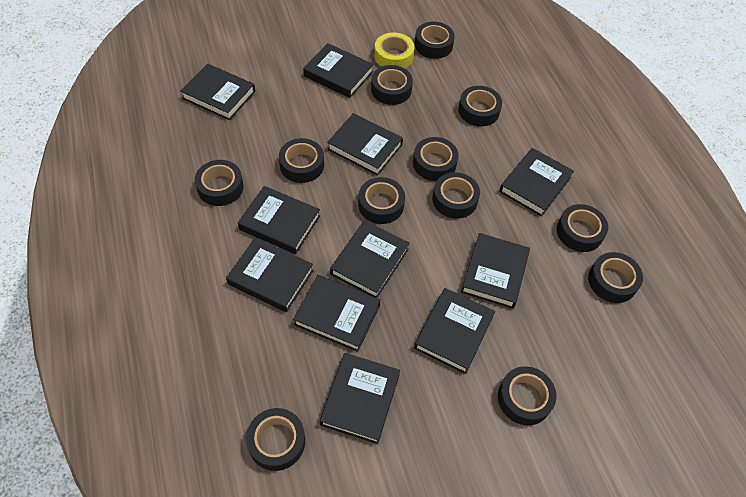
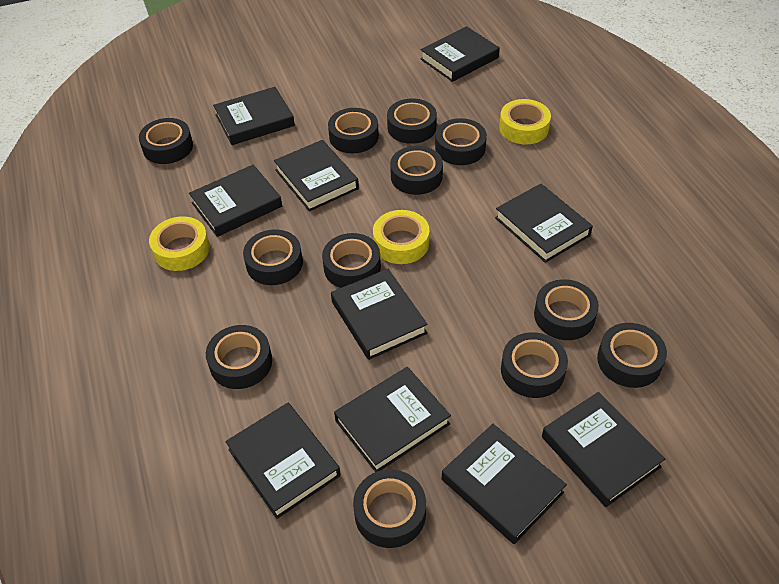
black book: [180,64,255,120] [226,237,314,312] [238,186,320,254] [293,275,380,352] [303,43,374,98] [320,353,400,444] [327,113,403,176] [330,220,410,298] [414,288,495,374] [461,233,530,309] [499,148,574,217] = 11 -> [189,165,282,237] [213,87,295,145] [225,403,341,519] [274,140,359,211] [331,269,428,360] [334,367,451,472] [420,26,500,82] [442,424,567,544] [495,184,593,263] [542,392,665,507] = 10
yellow tape: [374,33,415,68] = 1 -> [149,216,210,271] [373,210,429,264] [499,99,551,144] = 3

